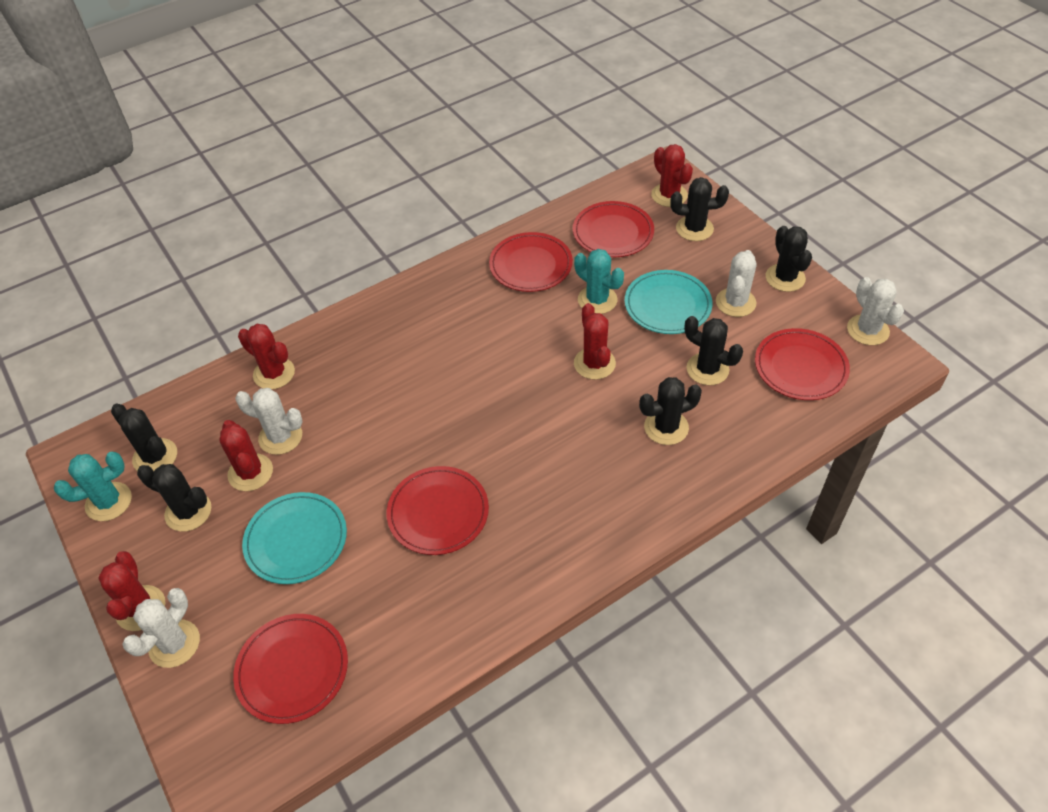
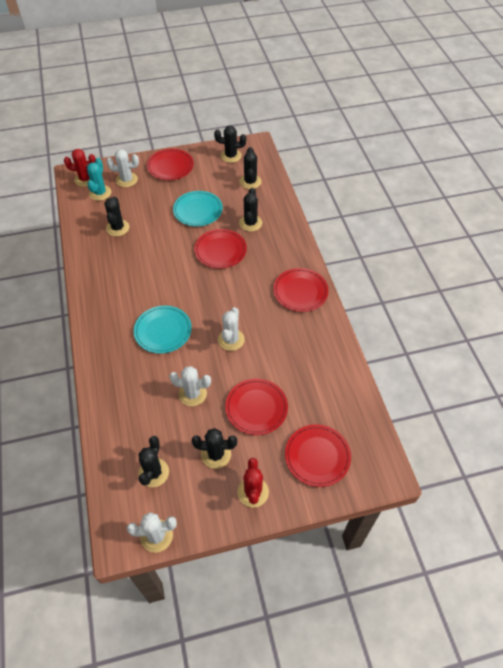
red cactus: [98,551,165,631] [220,420,273,491] [238,324,295,389] [574,303,616,380] [651,144,693,207] = 5 -> [64,149,96,187] [237,458,269,508] = 2
turquoise cactus: [54,452,132,521] [574,249,624,314] = 2 -> [87,158,111,201] = 1

